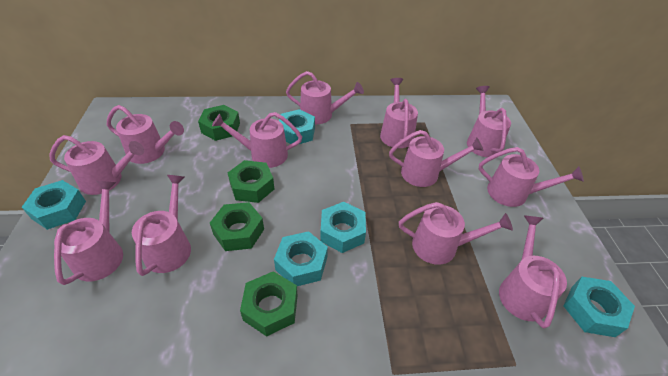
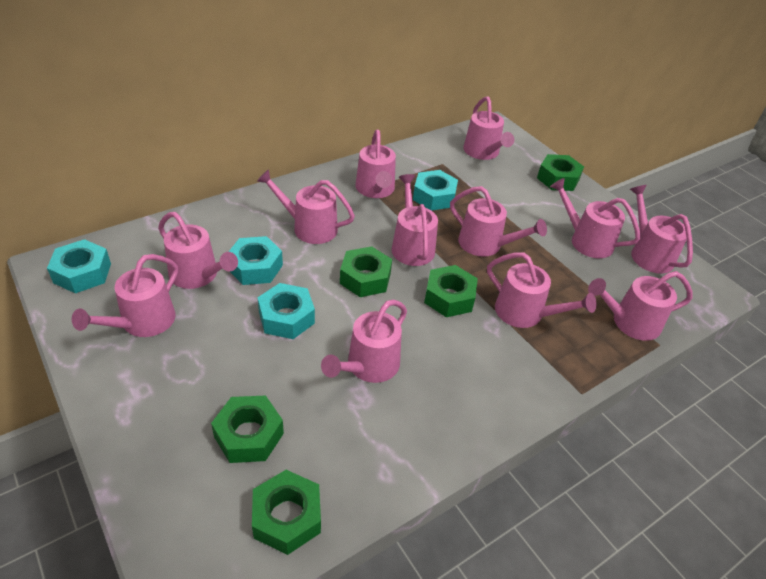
green nut: [198,105,240,141] [210,202,264,251] [228,160,274,203] [240,271,298,337] = 4 -> [211,395,284,463] [252,470,321,555] [340,246,392,297] [424,265,478,317] [537,154,584,191] = 5
turquoise nut: [22,180,86,230] [274,231,328,286] [279,109,315,144] [320,202,366,253] [563,277,635,337] = 5 -> [47,239,111,293] [229,236,283,285] [257,283,315,339] [413,170,458,211] = 4

